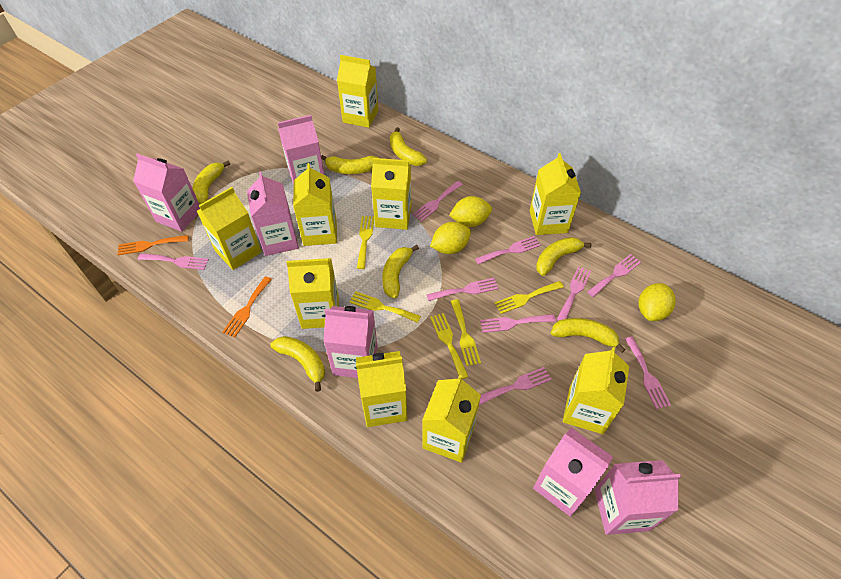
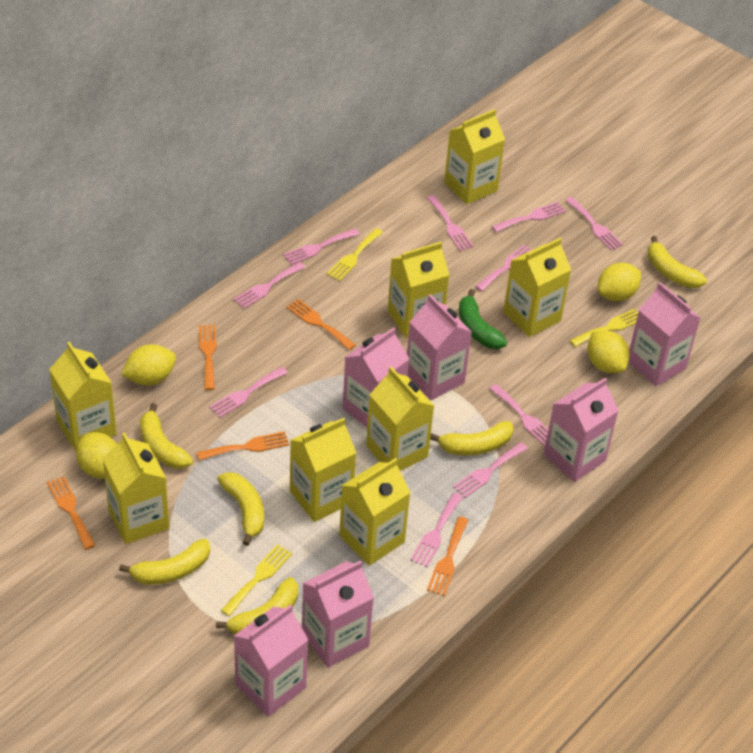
green banana: none = 0 -> [459,289,507,349] = 1
orange fork: [117,235,188,255] [222,276,272,338] = 2 -> [47,476,96,550] [197,431,289,461] [199,325,217,390] [286,299,356,350] [427,516,468,596] = 5
pink fork: [138,253,209,270] [412,181,463,222] [426,278,499,301] [475,236,541,264] [479,367,552,405] [480,314,556,333] [556,266,591,321] [587,254,641,297] [625,337,671,409] = 9 -> [209,367,288,418] [233,262,305,309] [283,228,360,265] [410,493,463,567] [427,195,474,251] [453,442,528,498] [475,244,533,291] [489,384,548,447] [492,202,566,232] [565,197,623,250] = 10
yellow banana: [192,161,230,204] [270,336,325,392] [321,155,379,174] [382,245,419,298] [390,127,427,166] [536,237,592,276] [551,318,626,353] = 7 -> [119,539,210,585] [140,403,193,469] [216,577,298,634] [217,472,264,546] [430,421,514,455] [648,236,707,288] = 6
yellow carton: [197,187,262,270] [286,258,339,329] [293,163,337,246] [337,55,378,128] [356,351,407,427] [371,158,411,230] [422,375,481,463] [530,153,581,235] [563,347,629,434] = 9 -> [49,342,117,451] [102,432,169,544] [290,418,357,522] [339,458,411,565] [366,367,434,471] [388,242,450,338] [444,109,505,204] [503,238,571,337] = 8
yellow fork: [349,291,421,323] [357,216,374,269] [430,313,468,379] [450,299,481,366] [495,281,564,314] = 5 -> [221,544,292,616] [327,228,383,281] [570,309,638,347] = 3
yellow lemon: [430,222,471,254] [449,196,492,227] [639,283,676,321] = 3 -> [76,432,117,479] [121,344,176,386] [587,330,630,373] [598,263,641,301] = 4

